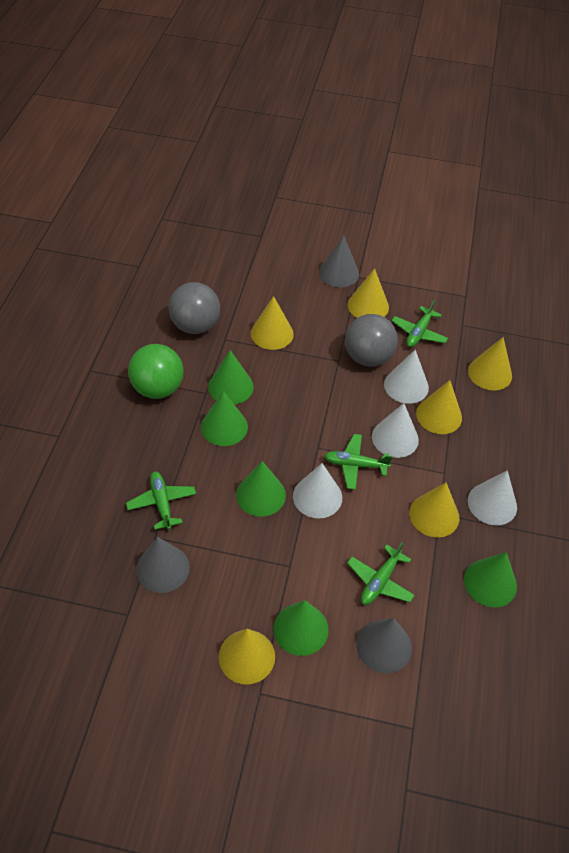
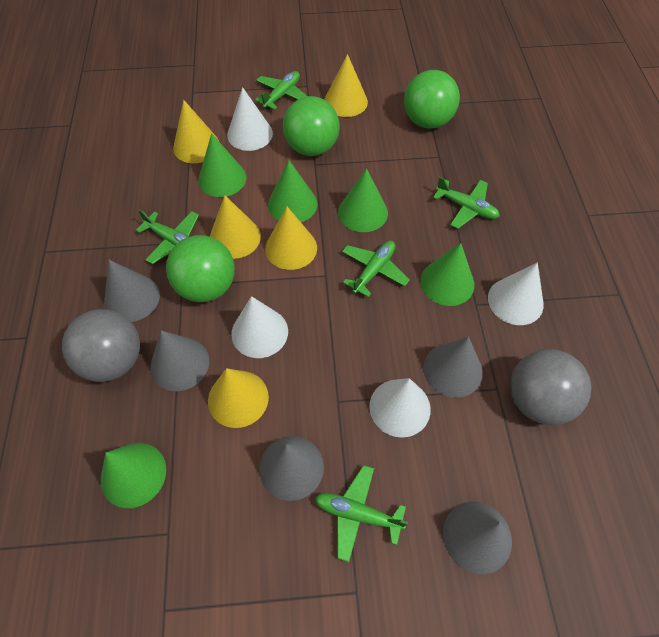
green ball: [128,344,184,399] = 1 -> [166,235,235,302] [283,96,340,156] [404,70,460,129] = 3
green plane: [126,471,196,530] [324,434,392,490] [347,542,415,605] [391,300,448,347] = 4 -> [136,209,199,264] [255,71,307,110] [315,465,408,562] [342,241,410,297] [433,177,500,229] = 5
grey cone: [136,537,190,593] [319,235,359,288] [356,618,412,673] = 3 -> [104,260,160,322] [150,330,209,391] [259,436,324,501] [423,337,483,398] [443,502,512,574] = 5
yellow cone: [219,629,275,685] [251,296,294,350] [347,268,389,318] [409,483,459,538] [416,380,462,434] [468,337,512,391] = 6 -> [173,100,219,163] [208,368,269,428] [210,195,261,259] [265,207,317,270] [324,54,368,117] = 5

